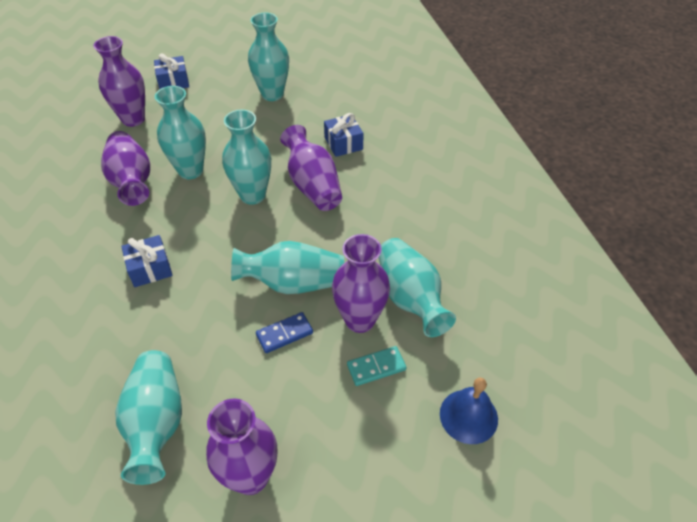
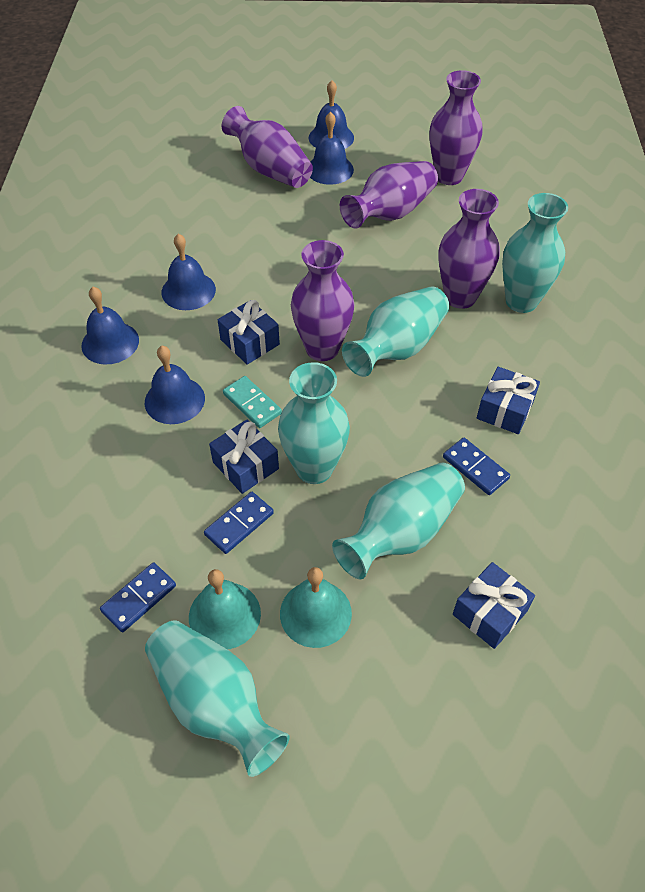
blue bell: [440,378,498,444] = 1 -> [81,287,139,365] [145,346,205,424] [162,234,216,310] [308,80,354,149] [310,112,354,185] = 5
blue domino: [256,312,313,353] = 1 -> [100,562,176,633] [204,492,274,554] [443,437,510,495] = 3
blue gift: [121,235,173,287] [154,53,189,89] [324,113,364,157] = 3 -> [209,420,279,494] [218,300,280,365] [453,562,535,649] [477,367,540,434] = 4
turquoise bell: none = 0 -> [189,569,261,649] [280,567,352,648] = 2
turquoise vase: [115,350,182,485] [155,86,206,179] [222,110,271,205] [231,241,344,294] [248,13,289,101] [378,238,456,337] = 6 -> [145,620,290,777] [278,362,350,484] [332,463,465,579] [342,286,449,377] [502,193,568,313] = 5

